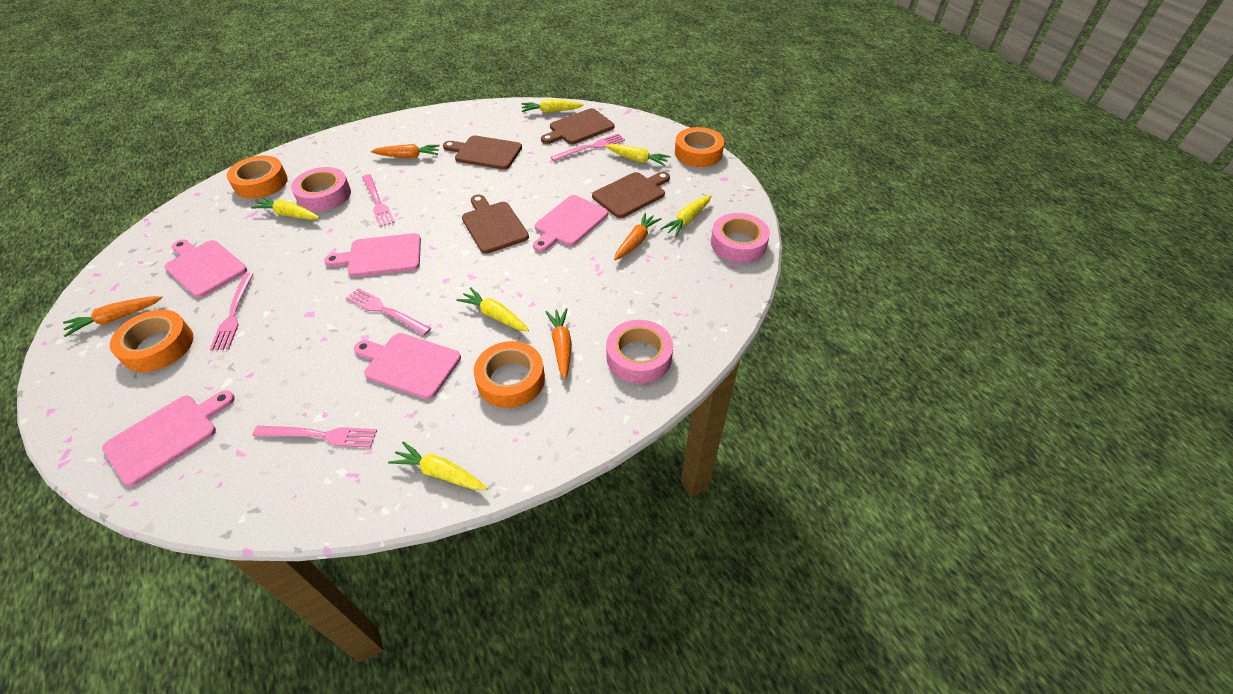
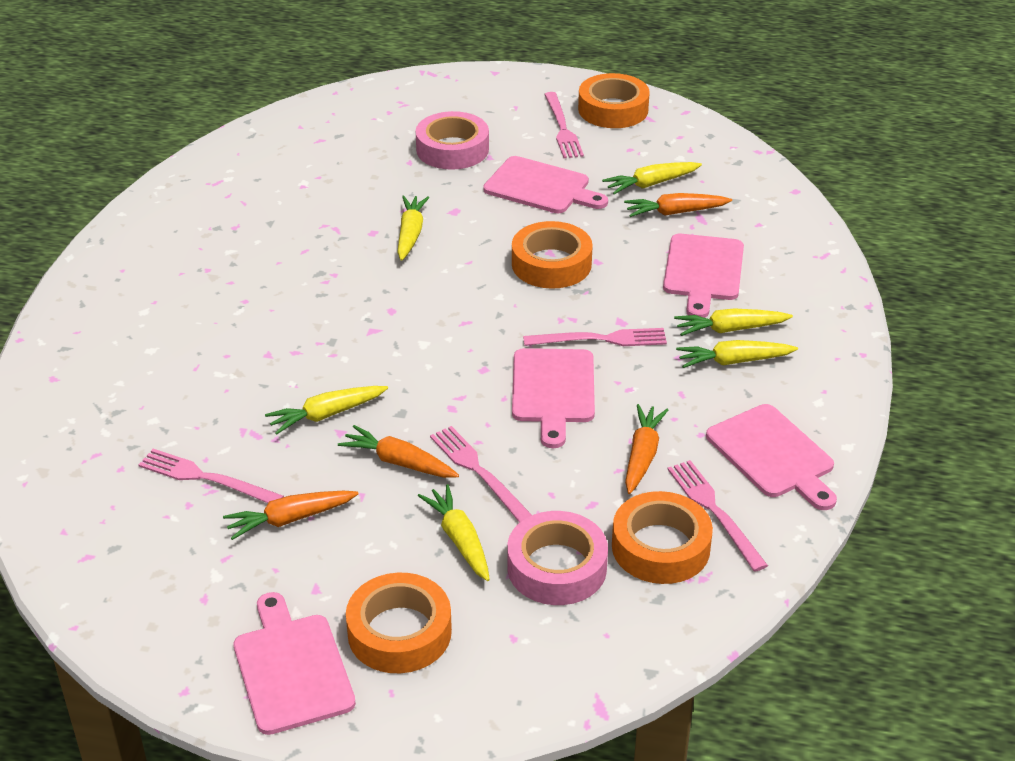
brown cutting board: [443,135,522,170] [462,195,529,254] [541,108,614,144] [592,172,670,218] = 4 -> none = 0
pink tape: [291,167,351,212] [606,320,673,384] [711,213,770,263] = 3 -> [416,111,489,170] [507,511,608,605] = 2

